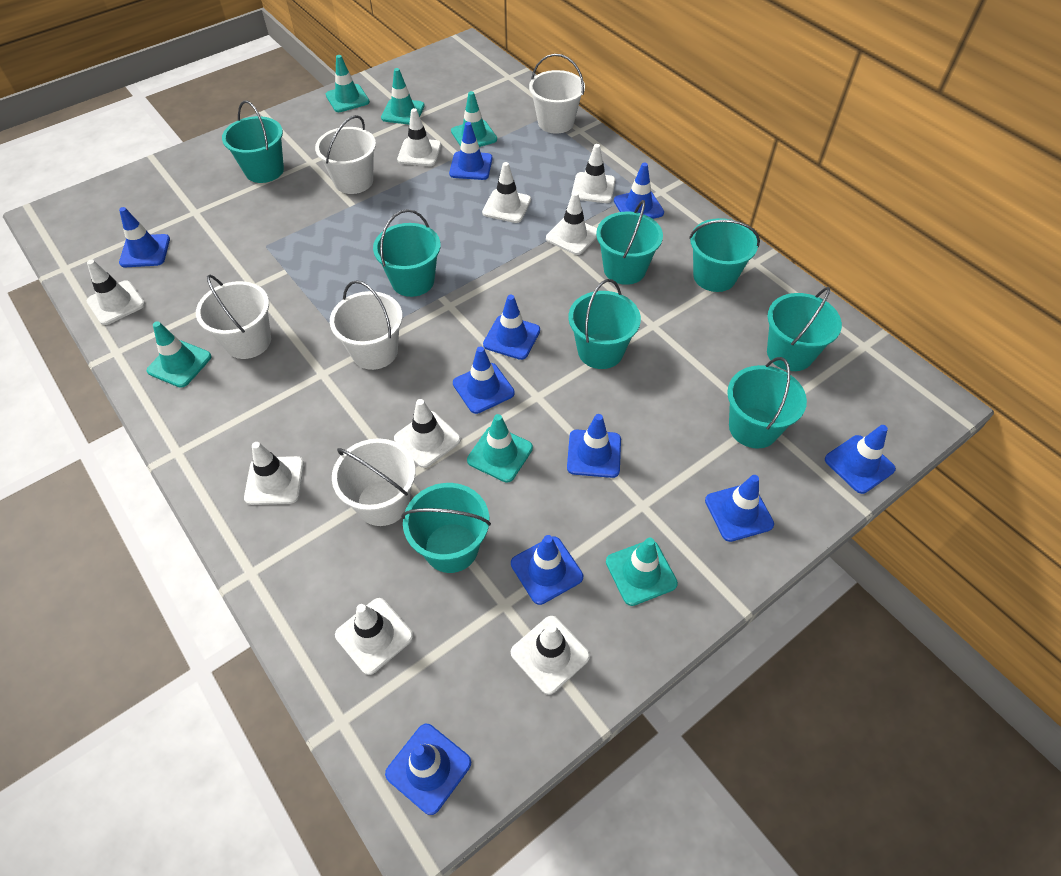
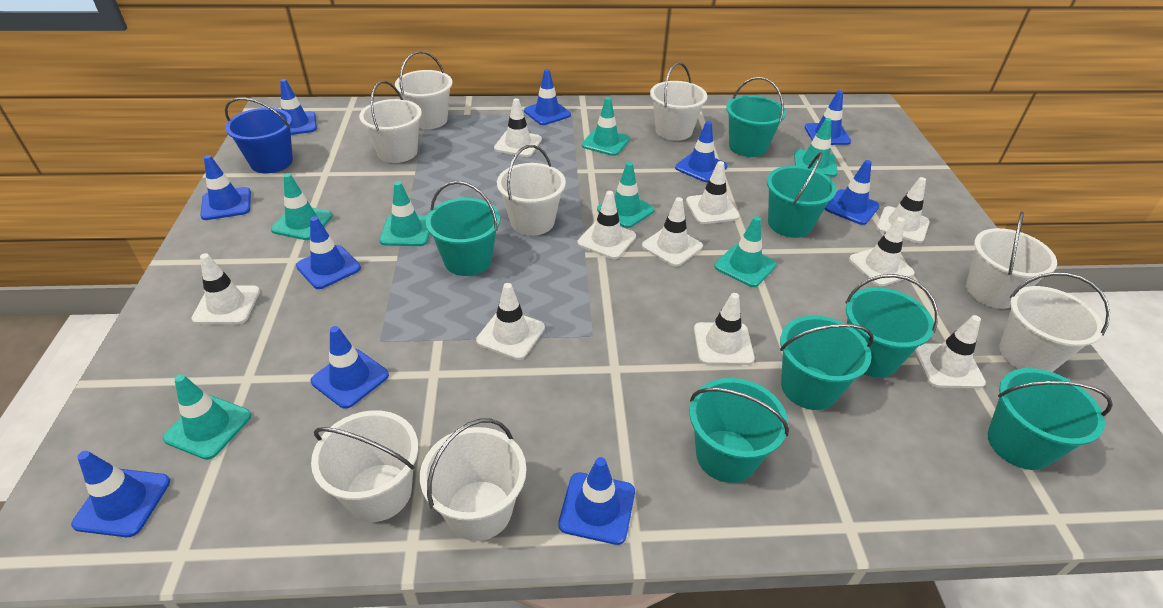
blue bucket: none = 0 -> [225,98,293,174] = 1
turquoise bucket: [222,101,284,183] [373,209,441,297] [401,483,491,573] [569,279,641,369] [596,200,663,285] [689,218,760,292] [727,357,807,448] [767,287,842,371] = 8 -> [426,181,500,276] [689,378,789,483] [726,77,786,157] [767,152,837,238] [780,315,874,410] [845,274,938,377] [988,368,1113,470] = 7
turquoise traffic cone: [147,321,212,388] [326,55,370,112] [381,68,425,125] [451,91,497,147] [467,414,533,483] [606,537,678,606] = 6 -> [163,374,251,460] [271,173,333,240] [379,181,430,246] [582,97,630,156] [597,162,655,228] [714,216,776,287] [794,118,838,177] = 7
white bucket: [196,275,271,359] [315,115,376,194] [330,280,403,370] [332,438,416,526] [529,54,585,134] = 5 -> [311,410,418,522] [359,81,422,163] [395,51,453,129] [420,418,526,541] [497,145,566,236] [650,62,707,141] [966,212,1057,309] [999,272,1110,372] = 8
white traffic cone: [87,260,145,325] [244,442,304,505] [335,598,413,675] [394,399,461,468] [397,108,441,166] [482,162,531,223] [511,616,590,695] [546,192,597,255] [572,144,615,203] = 9 -> [191,253,260,324] [476,283,545,360] [494,98,542,157] [577,191,636,259] [642,197,703,267] [686,161,740,224] [694,293,755,365] [849,217,915,286] [876,177,930,243] [914,315,986,388] = 10

